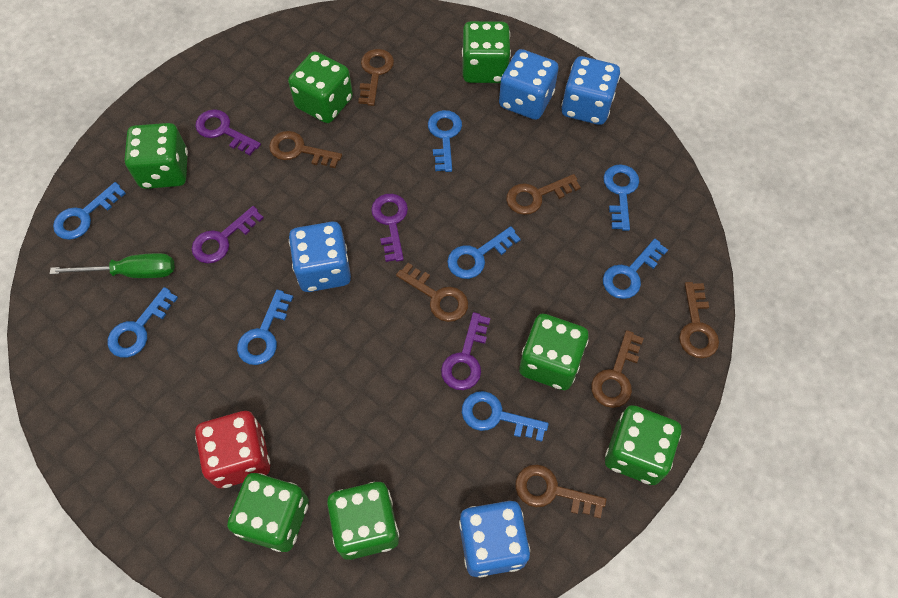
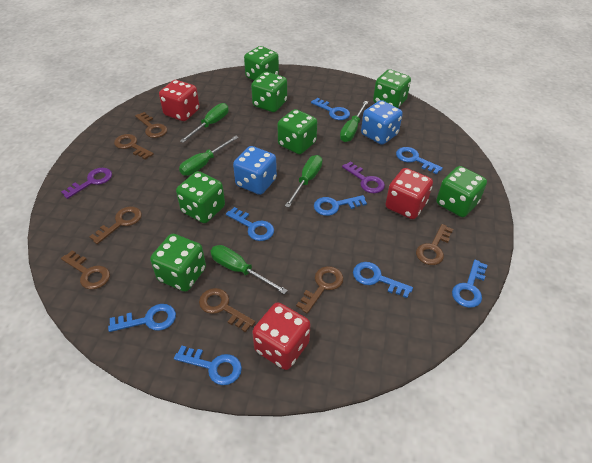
blue dice: [289,222,351,292] [459,501,530,578] [499,49,559,120] [561,56,620,125] = 4 -> [233,146,277,195] [361,100,403,145] = 2
green screwdriver: [50,253,175,278] = 1 -> [179,136,239,176] [180,103,229,143] [210,245,288,294] [285,155,323,208] [340,101,368,142] = 5
purple key: [192,206,264,263] [195,109,261,156] [371,194,408,262] [441,312,491,390] = 4 -> [61,168,112,199] [342,161,385,193] = 2
red dice: [195,411,270,488] = 1 -> [159,80,200,121] [252,302,310,370] [386,168,433,219] = 3

